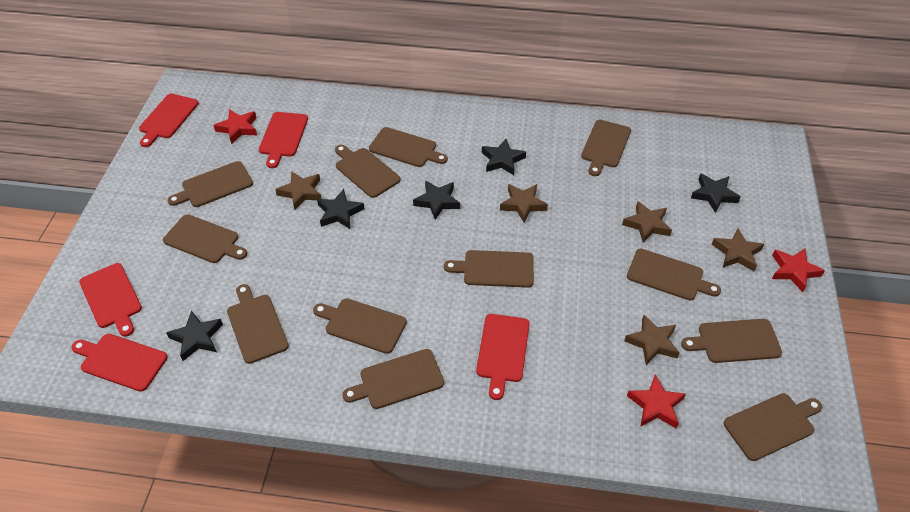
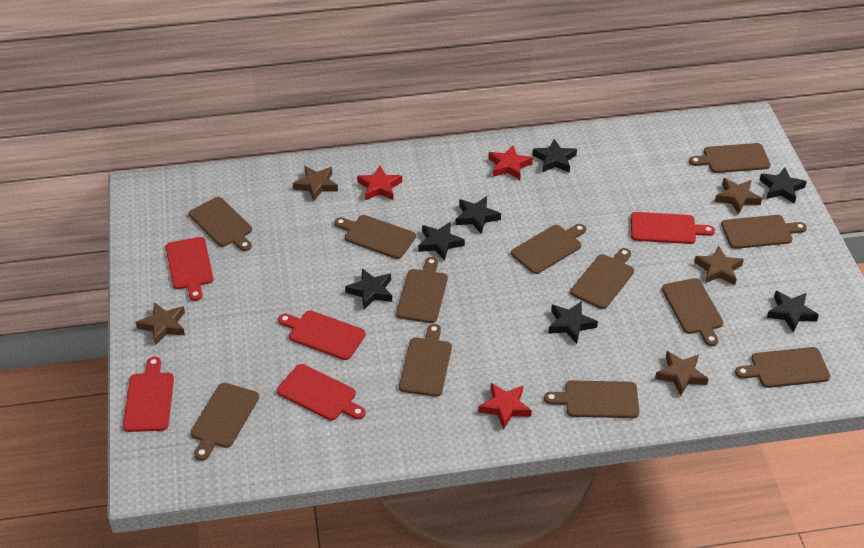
black star: [166,311,223,361] [317,189,364,229] [413,181,460,220] [482,139,526,175] [691,173,740,213] = 5 -> [345,268,392,309] [418,222,465,261] [455,196,501,234] [533,139,577,173] [548,301,598,344] [760,168,807,204] [767,291,819,333] = 7

